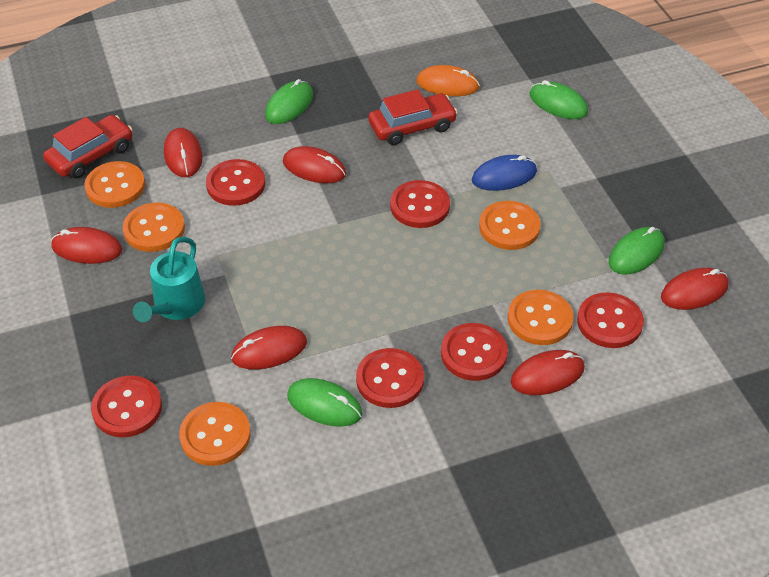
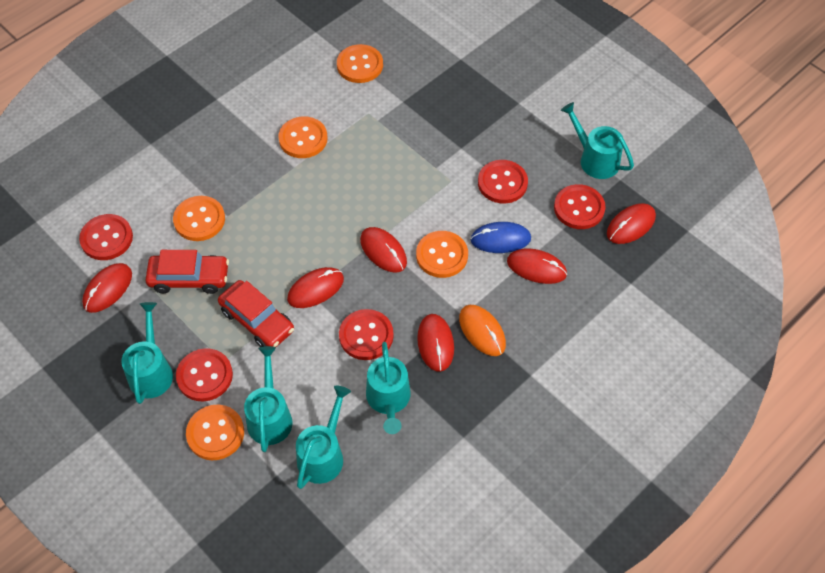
green mouse: [265,79,313,124] [287,378,362,427] [530,80,588,119] [609,227,665,275] = 4 -> none = 0
red button: [91,376,162,437] [206,159,265,206] [356,348,424,408] [390,180,450,228] [441,323,508,381] [577,292,644,348] = 6 -> [79,214,133,260] [176,348,233,401] [339,309,394,360] [478,160,528,204] [554,184,606,229] = 5
turquoise watering can: [133,237,205,322] = 1 -> [121,302,173,404] [244,346,293,452] [296,386,351,489] [366,342,411,434] [561,102,634,179] = 5

